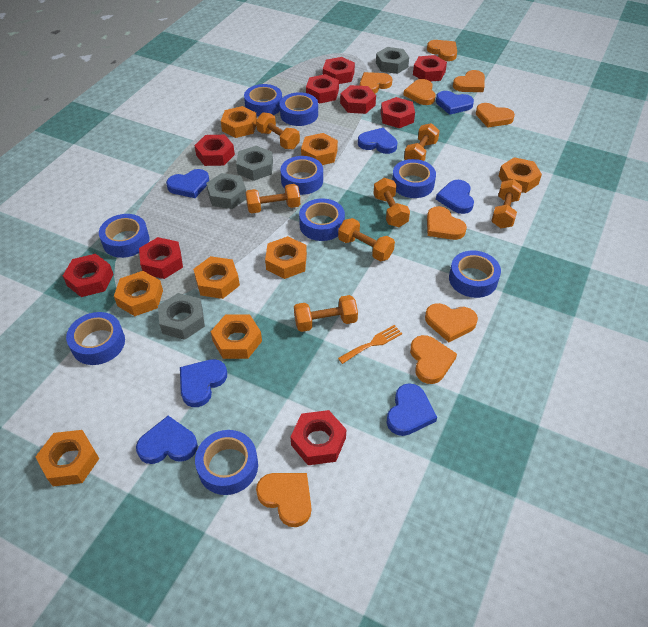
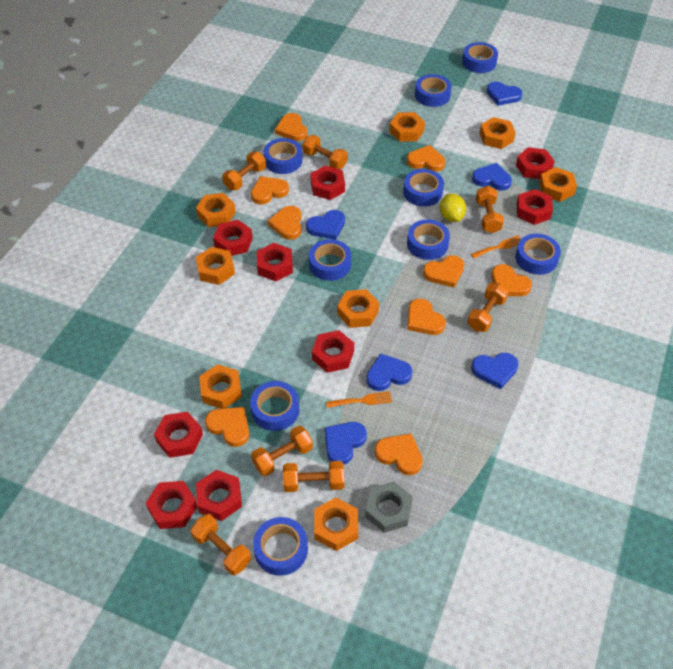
blue heart: [136,416,198,464] [166,169,209,198] [180,359,227,407] [358,128,398,154] [386,383,437,436] [436,91,474,115] [436,180,474,214] = 7 -> [306,210,345,240] [325,422,367,465] [366,353,412,391] [471,353,518,389] [472,163,512,191] [487,81,523,106] = 6
grey nut: [158,293,205,340] [206,173,246,209] [236,146,273,181] [376,47,409,74] = 4 -> [365,481,413,533] = 1
orange fork: [338,325,402,364] = 1 -> [326,391,392,408] [471,235,521,258] = 2
yellow lemon: none = 0 -> [440,193,466,222] = 1

